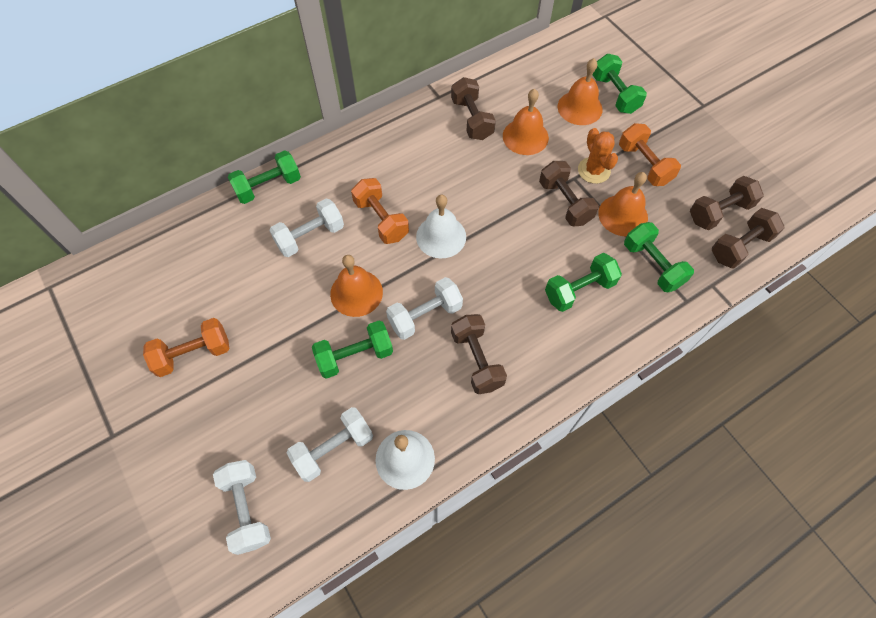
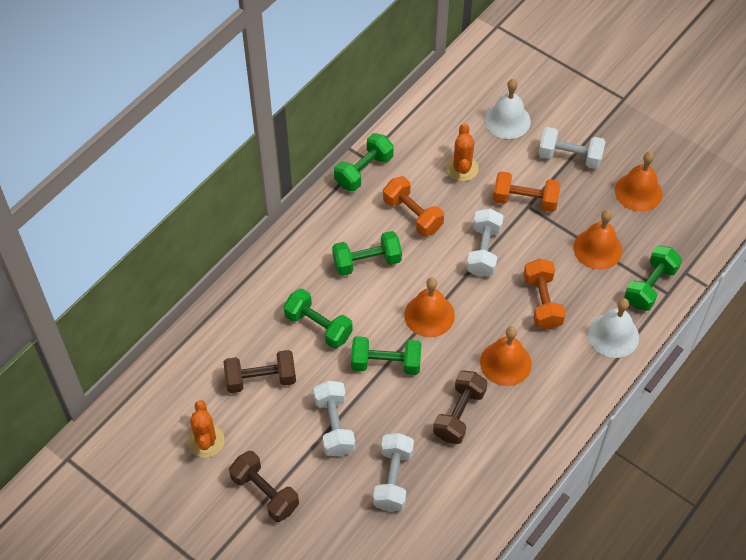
brown dumbbell: [451,77,496,140] [451,314,507,394] [539,161,599,226] [690,176,764,230] [712,208,785,269] = 5 -> [224,350,296,393] [229,451,299,522] [433,370,487,444] = 3
orange cactus: [578,128,618,184] = 1 -> [188,400,225,458] [446,123,479,181] = 2

